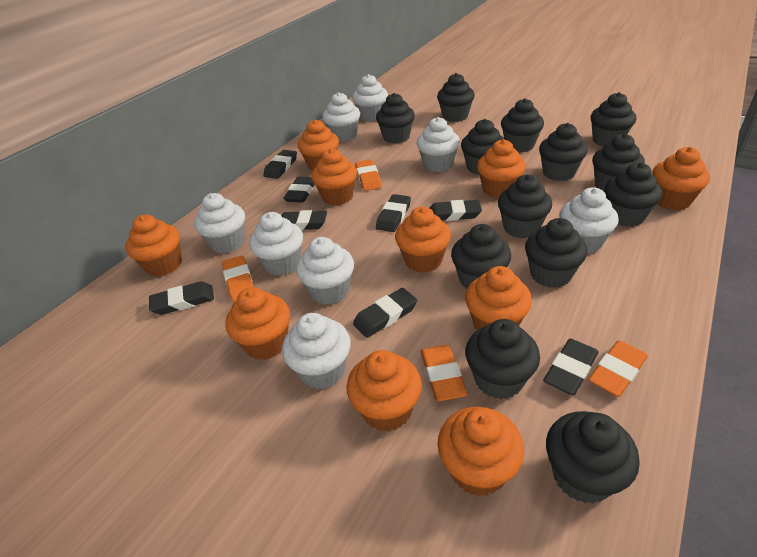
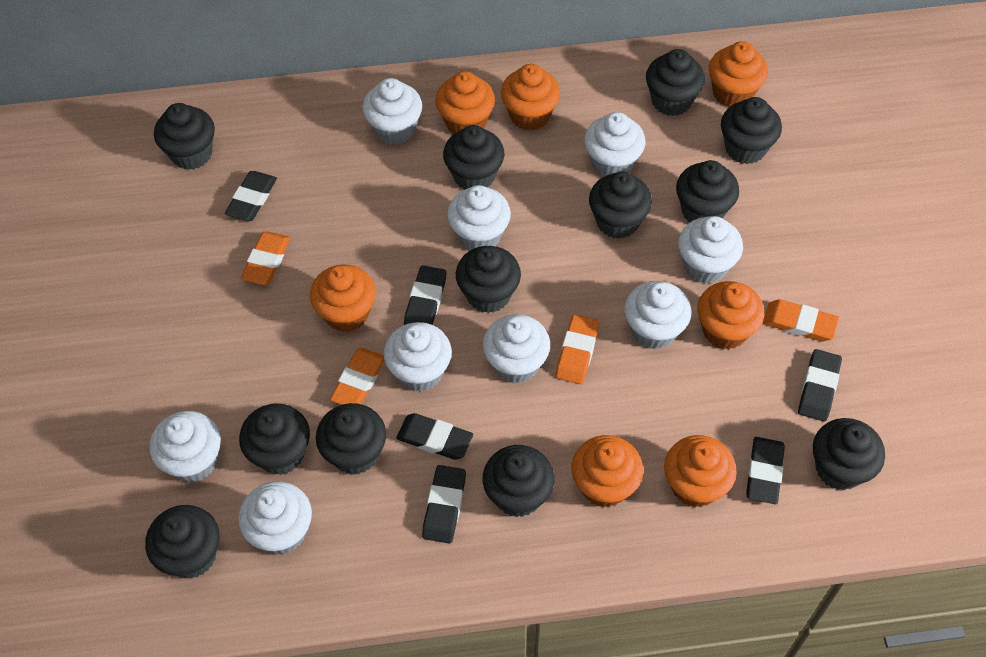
black cupcake: [376,93,415,144] [437,73,475,122] [451,224,511,289] [461,119,505,175] [465,319,540,399] [498,175,552,238] [501,98,544,152] [525,218,587,288] [539,123,588,181] [546,411,640,504] [591,92,636,146] [592,134,645,192] [605,162,662,227] = 13 -> [145,505,219,579] [154,103,215,170] [239,404,310,475] [316,403,386,475] [443,125,504,190] [456,246,521,313] [483,445,555,517] [589,171,652,239] [646,49,705,116] [676,160,739,222] [721,97,782,164] [813,418,885,490] = 12
black eraser: [149,281,214,315] [263,150,297,179] [281,210,327,230] [283,177,315,203] [353,288,417,338] [376,194,411,232] [429,200,482,221] [543,339,599,395] = 8 -> [225,171,277,221] [396,413,473,460] [404,265,446,325] [422,465,466,543] [746,437,785,504] [798,349,842,422] = 6
orange cupcake: [125,215,182,277] [225,287,290,360] [298,119,339,171] [311,148,357,206] [346,350,422,432] [395,207,451,273] [438,407,524,496] [465,266,532,330] [477,139,526,198] [652,147,710,211] = 10 -> [310,265,376,332] [435,71,495,134] [501,64,560,131] [572,435,643,508] [664,435,737,508] [697,281,764,350] [709,41,768,107] = 7
white cupcake: [194,193,245,254] [249,212,303,276] [282,313,351,389] [296,237,354,305] [322,92,360,142] [352,74,388,122] [416,117,460,172] [559,187,619,254] = 8 -> [150,411,221,482] [238,482,312,555] [363,78,422,145] [384,322,452,392] [447,185,511,250] [483,314,550,383] [584,112,646,177] [624,281,691,349] [678,216,743,284] = 9

